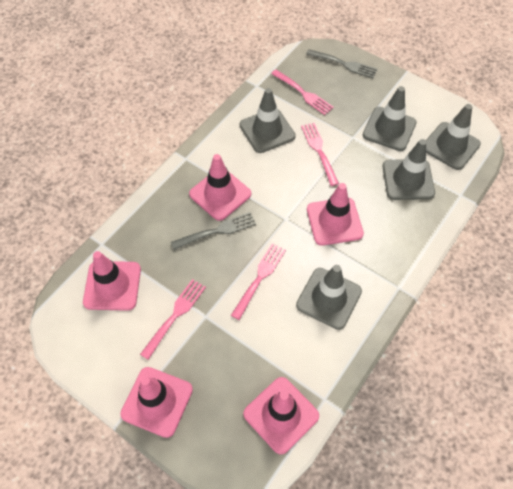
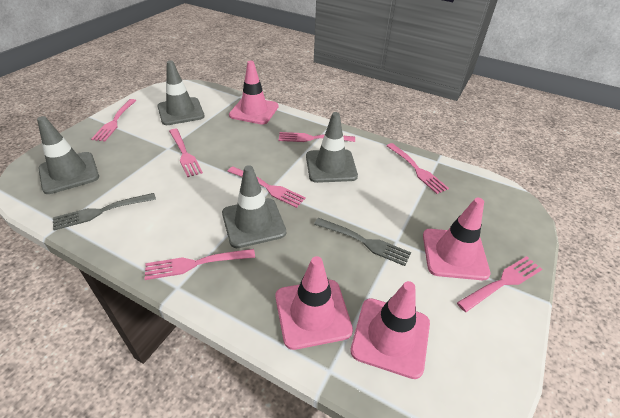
grey traffic cone: [240,88,296,153] [296,265,362,330] [363,86,417,151] [383,139,435,200] [426,104,481,170] = 5 -> [37,116,99,194] [157,60,205,125] [222,165,286,248] [306,112,358,183] = 4
pink fork: [140,279,206,360] [231,243,286,320] [271,70,334,115] [301,123,339,186] = 4 -> [91,99,136,142] [145,249,255,280] [169,129,203,177] [227,166,306,208] [279,132,355,142] [387,143,449,194] [457,256,542,312] = 7
pink traffic cone: [83,251,141,311] [120,367,193,438] [189,154,251,221] [243,377,319,455] [307,183,364,246] = 5 -> [229,61,279,125] [275,256,353,350] [350,281,430,379] [423,198,490,280] = 4

